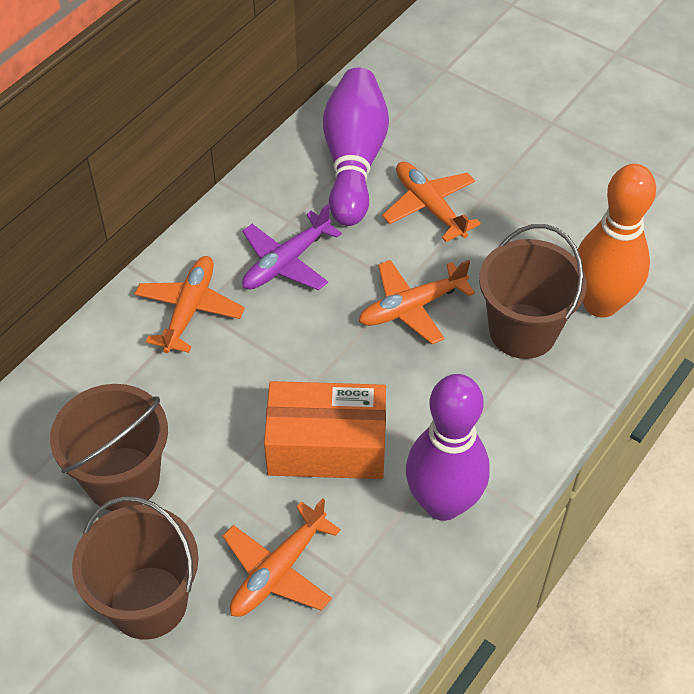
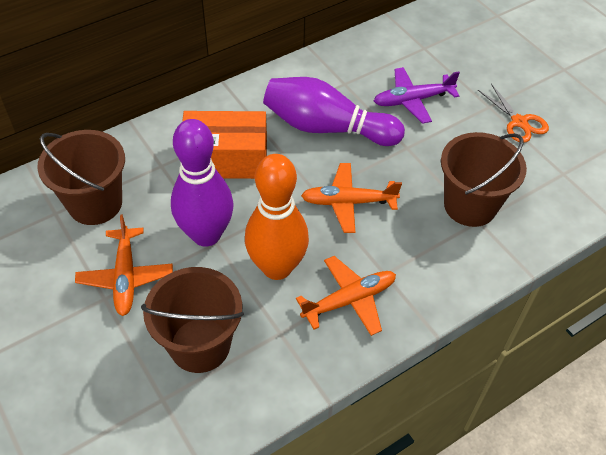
orange plane: [135,256,245,353] [223,498,341,617] [359,260,475,344] [382,162,481,242] = 4 -> [75,214,173,316] [296,256,396,336] [301,163,402,233] = 3
orange scissors: none = 0 -> [478,84,549,143] = 1

